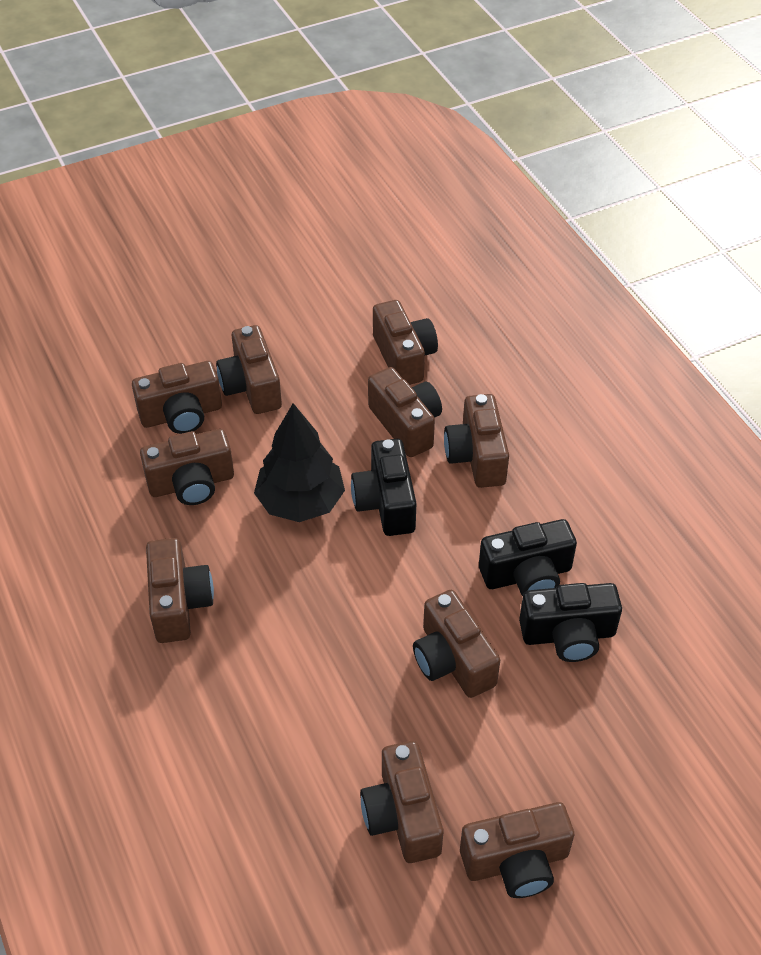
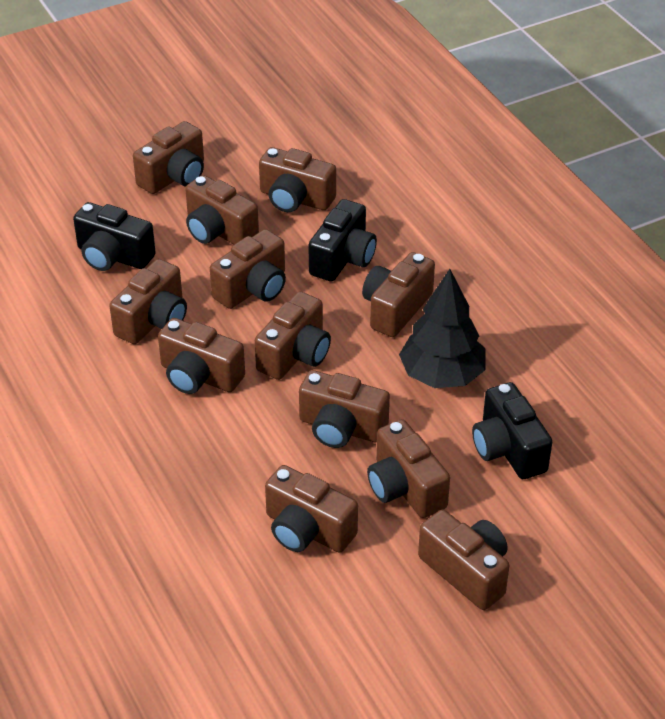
brown camera: [132,361,222,434] [140,429,234,505] [146,538,214,643] [216,325,282,414] [360,741,443,863] [368,367,442,457] [373,300,438,385] [413,590,500,698] [444,394,509,488] [460,802,574,898] = 10 -> [109,259,187,344] [133,121,204,194] [158,318,245,394] [185,175,259,245] [210,229,286,309] [255,291,331,380] [259,147,336,212] [265,465,358,553] [299,370,390,448] [362,252,435,337] [367,419,450,518] [418,510,509,610] = 12

